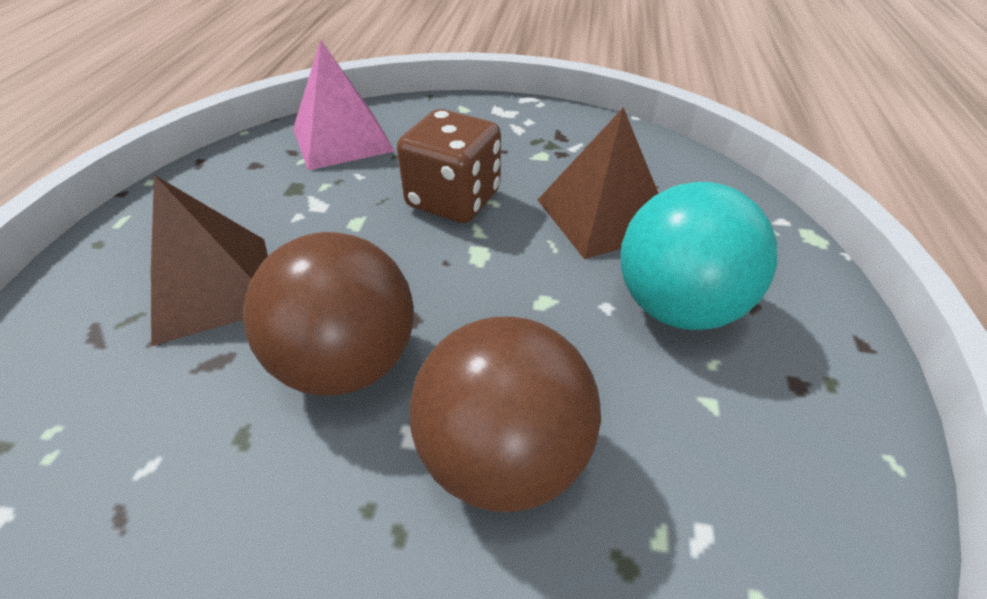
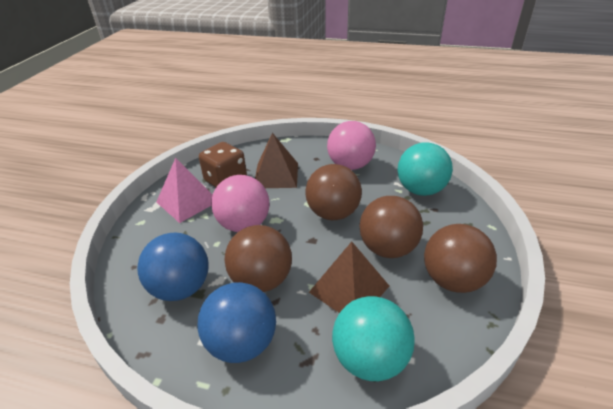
blue ball: none = 0 -> [137,233,209,301] [197,282,276,363] = 2
brown ball: [243,232,414,396] [409,317,601,512] = 2 -> [224,225,292,292] [305,164,362,220] [359,196,423,258] [424,224,497,293] = 4
pink ball: none = 0 -> [211,175,270,232] [327,121,376,170] = 2
turquoise ball: [620,182,777,330] = 1 -> [332,296,415,381] [398,142,453,196] = 2

